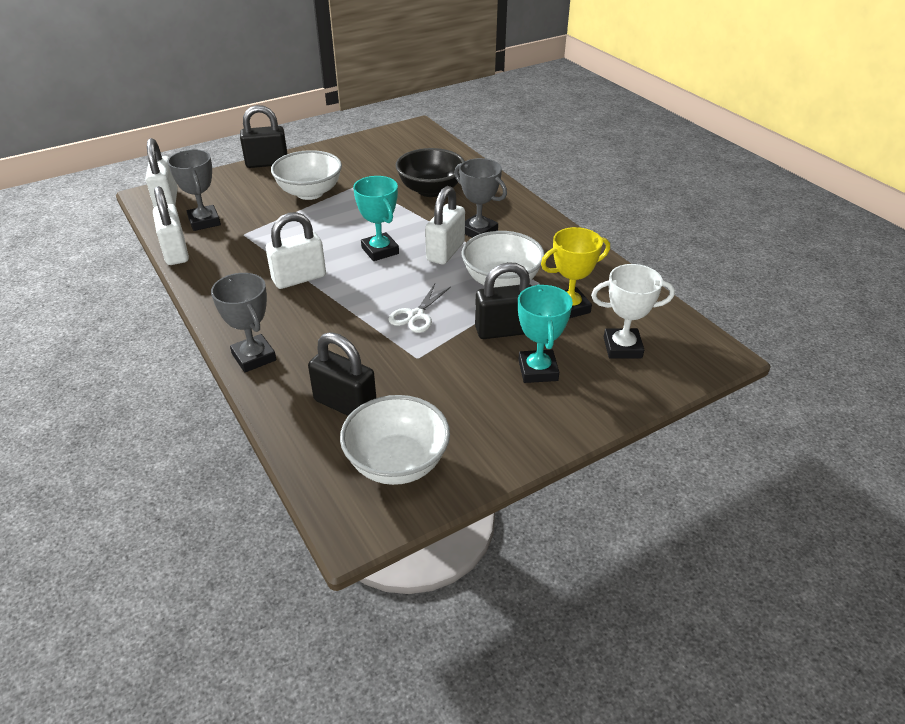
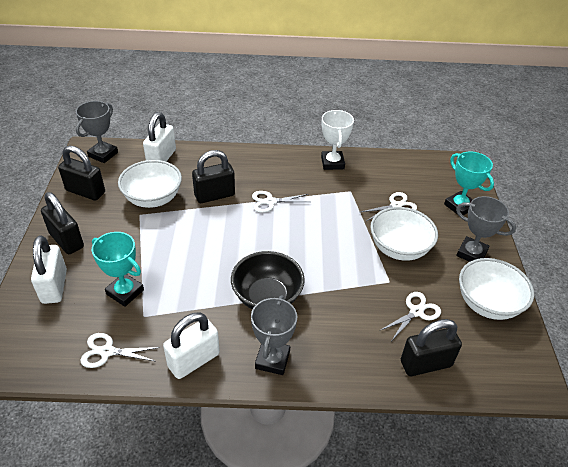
black padlock: [240,105,288,168] [308,332,376,416] [475,262,531,339] = 3 -> [41,192,84,254] [58,146,105,201] [192,150,235,203] [401,319,462,376] = 4
white padlock: [146,138,178,207] [153,186,189,265] [266,212,326,289] [425,186,465,265] = 4 -> [31,235,67,304] [143,112,176,162] [163,312,220,379] = 3
white scissors: [388,284,451,333] = 1 -> [80,333,160,368] [252,191,309,213] [361,192,417,221] [379,292,441,340] = 4
yellow trophy: [541,227,610,318] = 1 -> none = 0

